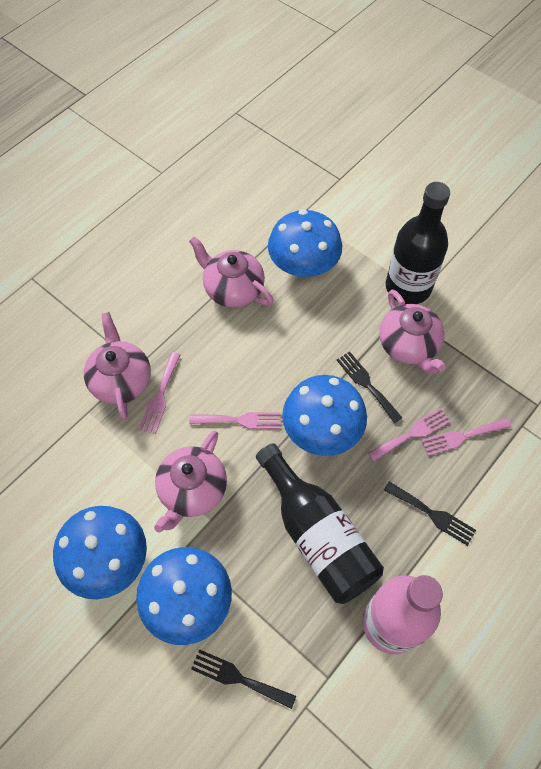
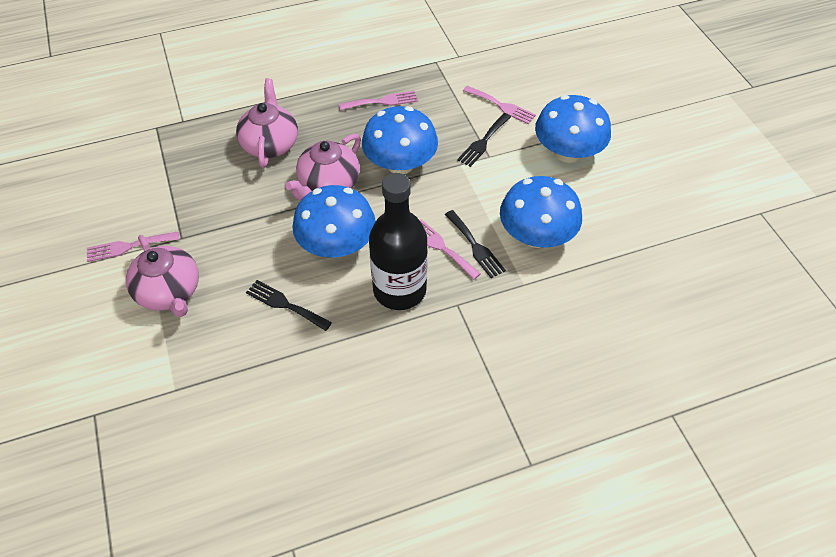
black bottle: [256,443,384,604] [386,182,450,304] = 2 -> [369,173,428,310] = 1
pink bottle: [363,575,443,655] = 1 -> none = 0
pink teapot: [84,312,151,419] [154,431,227,533] [189,236,273,307] [379,289,446,374] = 4 -> [126,235,199,317] [236,78,298,168] [285,134,361,200] = 3

